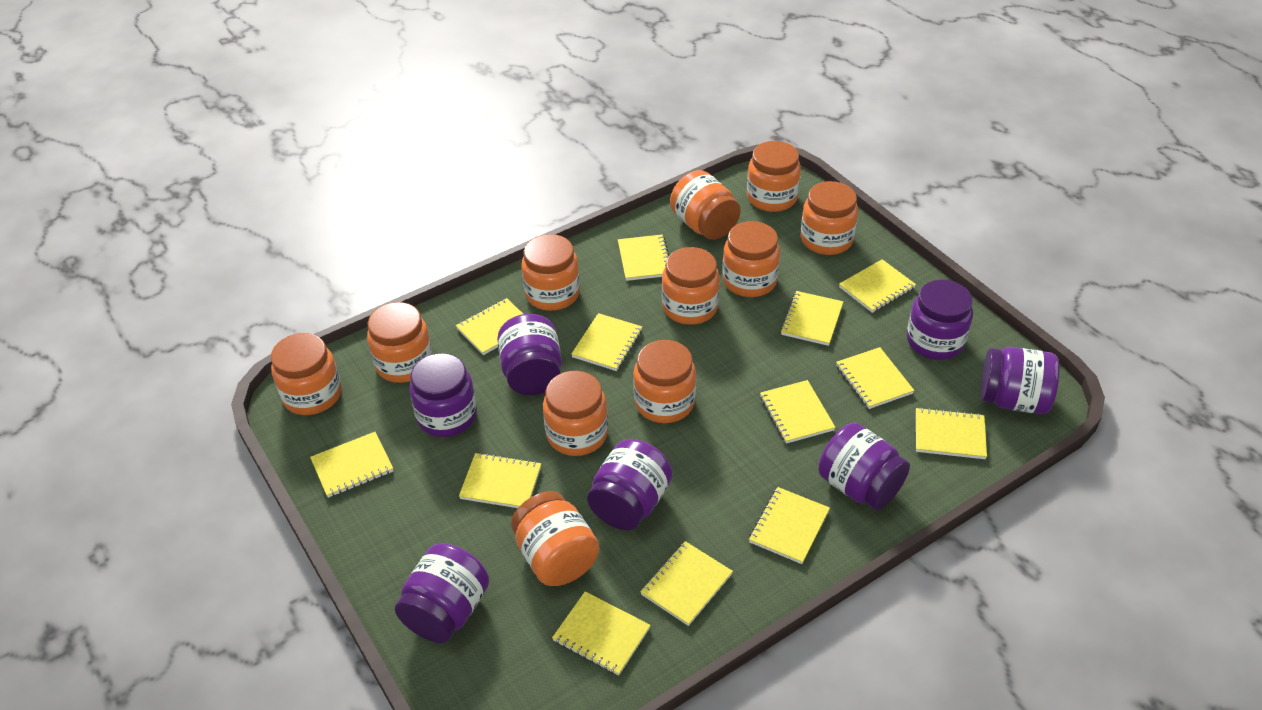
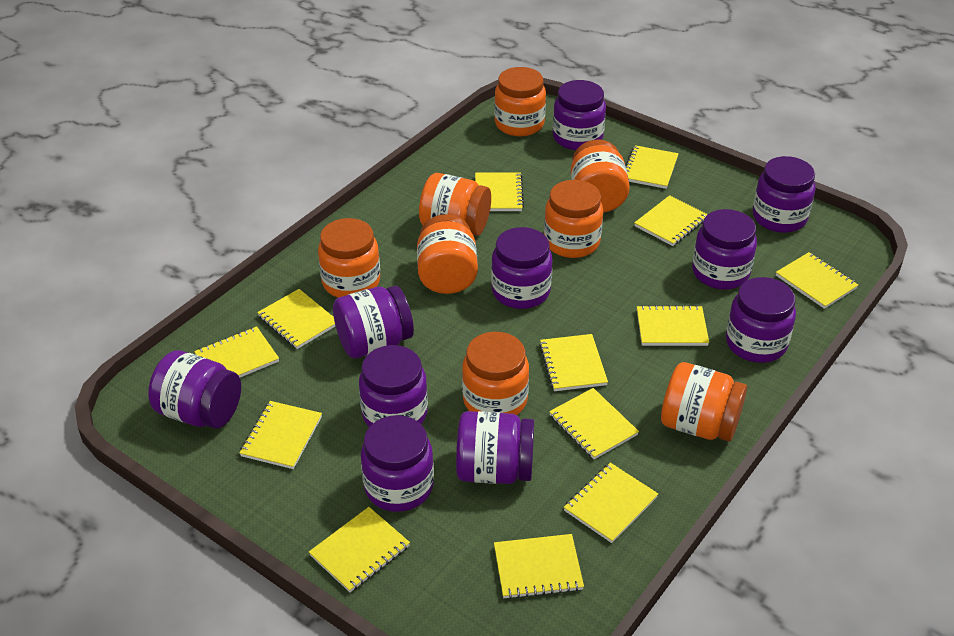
orange jar: [271,333,342,415] [367,302,433,383] [511,491,599,586] [521,234,580,311] [543,371,608,456] [633,340,696,423] [662,247,720,325] [670,170,741,240] [722,221,780,297] [747,141,801,212] [800,181,858,255] = 11 -> [318,218,380,298] [417,214,478,294] [419,173,491,236] [462,332,529,415] [494,67,546,136] [544,180,603,258] [571,140,630,213] [661,362,747,441] = 8
purple jar: [395,543,489,643] [409,353,477,437] [497,314,562,395] [587,439,672,530] [818,423,910,510] [906,280,973,360] [980,347,1060,414] = 7 -> [148,350,241,428] [333,285,414,359] [359,345,428,427] [361,415,434,512] [456,411,534,484] [491,227,552,309] [553,80,606,150] [692,209,757,290] [726,277,796,363] [752,156,816,233] = 10

